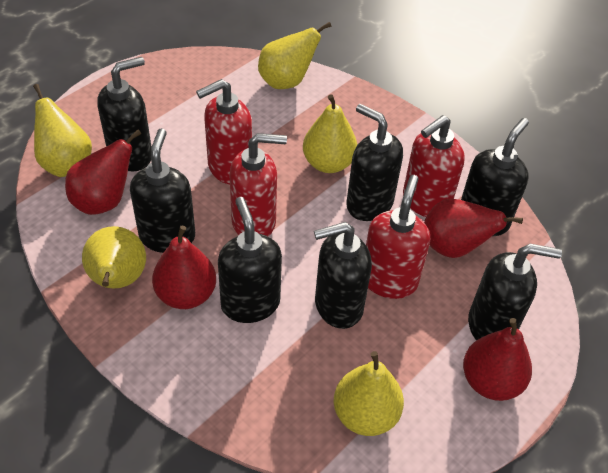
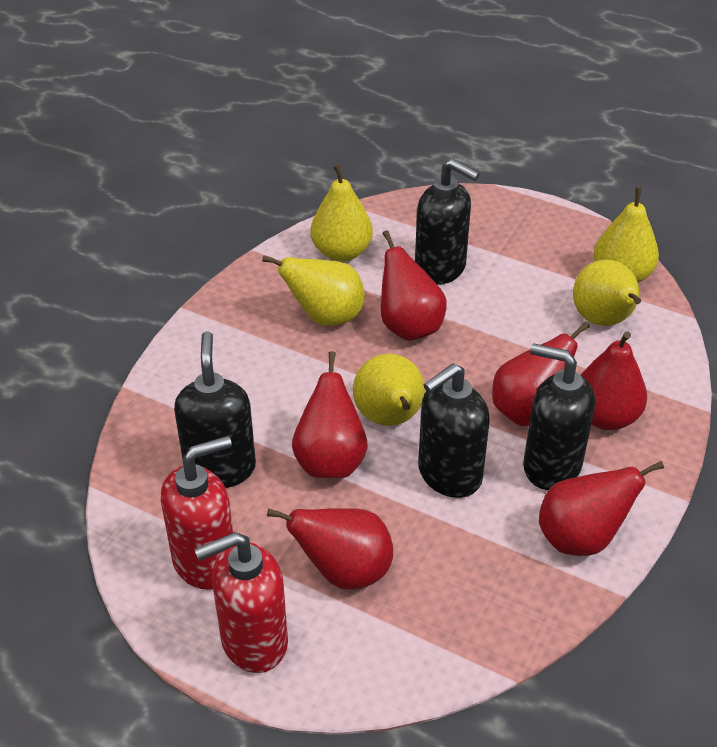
black soap dispenser: [97,57,151,171] [130,128,195,253] [218,197,282,323] [314,222,372,329] [346,104,403,221] [461,118,529,236] [468,244,562,340] = 7 -> [174,331,256,488] [415,159,480,285] [418,363,490,498] [523,343,595,490] = 4
red pear: [65,129,142,215] [152,225,216,309] [424,199,523,258] [463,318,532,401] = 4 -> [267,508,393,590] [292,351,367,478] [381,230,447,341] [492,322,590,426] [539,461,664,556] [581,331,647,430] = 6
red soap dispenser: [196,79,252,184] [230,133,287,237] [366,175,430,299] [403,115,465,217] = 4 -> [161,436,233,590] [195,532,288,673] = 2

